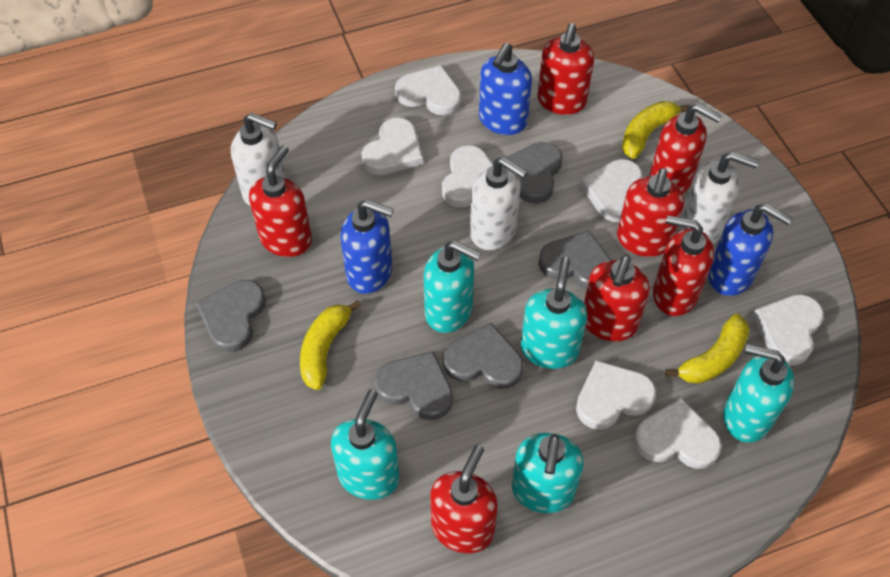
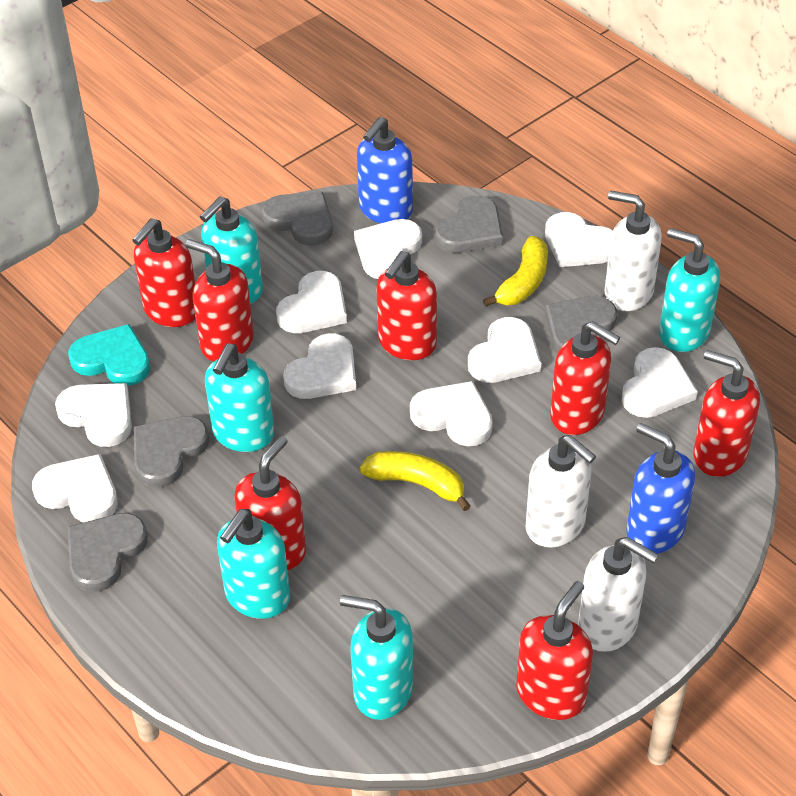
blue soap dispenser: [340,200,394,294] [479,43,532,135] [708,203,793,296] = 3 -> [357,117,413,223] [626,423,695,554] = 2
turquoise heart: none = 0 -> [68,324,150,386] = 1
white heart: [361,118,423,175] [395,65,461,115] [442,145,494,207] [576,360,656,430] [580,159,643,222] [634,398,722,469] [752,294,824,365] = 7 -> [32,454,118,522] [55,383,132,447] [276,271,347,333] [283,333,356,399] [354,219,422,279] [410,381,493,446] [468,317,541,383] [545,212,613,267] [621,347,698,418] = 9
yellow banana: [300,300,361,390] [622,101,690,159] [665,314,750,384] = 3 -> [360,451,471,511] [483,236,548,307] = 2

